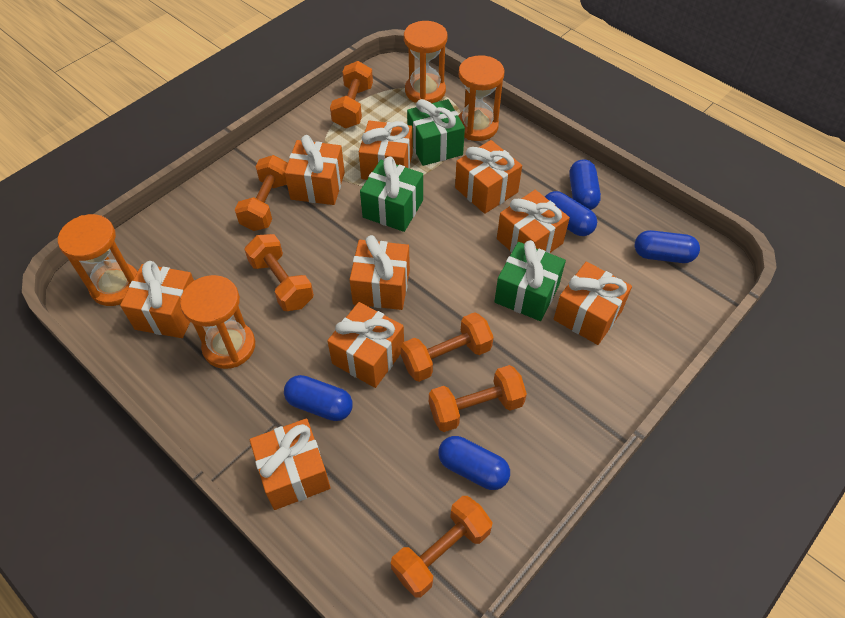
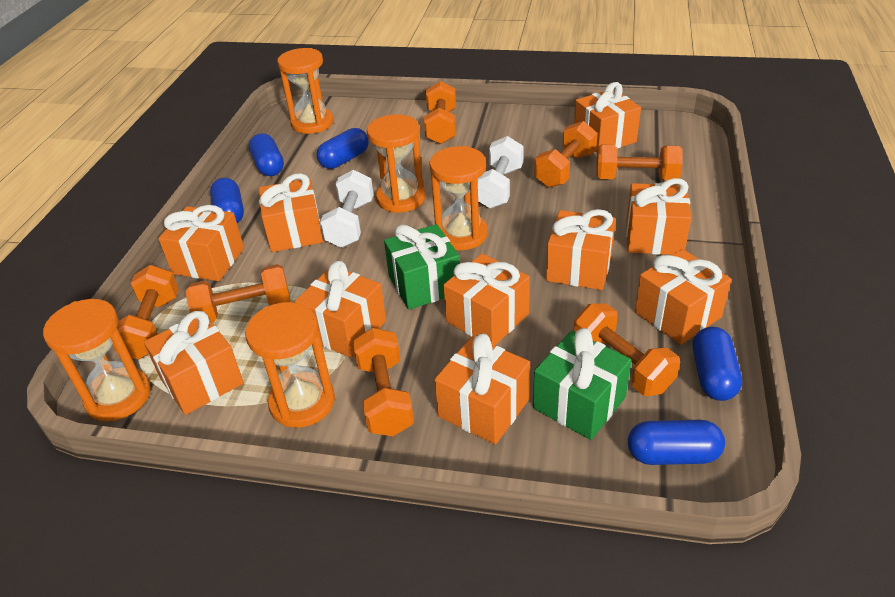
green gift: [360,156,423,232] [407,99,465,166] [494,240,566,321] = 3 -> [384,224,460,310] [533,328,631,440] = 2
orange dumbbell: [235,155,288,231] [244,234,314,311] [330,61,373,128] [391,496,493,598] [401,312,494,382] [429,365,527,432] = 6 -> [112,265,179,359] [186,264,291,323] [353,328,414,436] [424,81,456,144] [534,121,598,188] [573,303,680,396] [596,145,683,180] = 7
orange gift: [120,261,194,338] [250,418,331,510] [285,135,345,205] [327,302,404,388] [349,235,410,310] [359,120,413,180] [455,140,522,214] [497,190,570,253] [554,262,632,345] = 9 -> [144,311,244,415] [158,205,244,281] [259,173,323,252] [295,261,386,358] [434,333,530,445] [443,254,530,346] [546,209,616,290] [574,82,641,153] [626,178,691,255] [635,249,731,345] = 10
orange hourglass: [58,214,137,306] [180,275,255,369] [404,21,447,103] [458,55,504,141] = 4 -> [43,299,151,421] [245,302,335,428] [277,48,333,134] [367,114,425,213] [430,146,488,250] = 5
white dumbbell: none = 0 -> [320,170,374,248] [478,136,524,209] = 2

